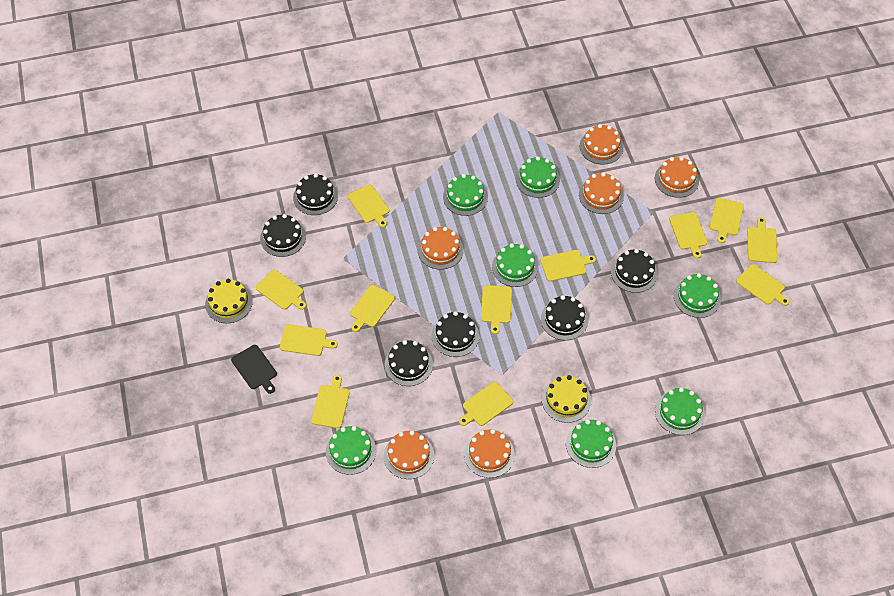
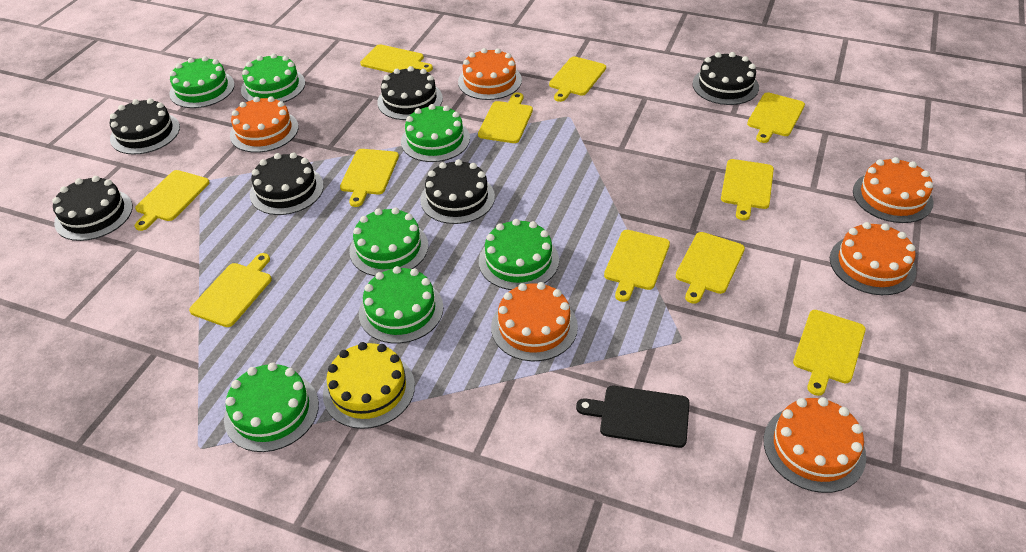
yellow cake: [205,279,253,323] [542,375,591,423] = 2 -> [323,342,415,429] = 1
yellow cutting board: [256,270,306,310] [280,324,338,356] [311,375,350,428] [348,185,389,228] [350,285,395,332] [459,382,513,426] [481,285,512,334] [540,250,596,281] [669,212,707,258] [710,198,744,243] [736,264,790,306] [747,217,777,263] = 12 -> [135,170,210,231] [189,253,272,327] [340,149,399,207] [360,44,433,73] [478,93,533,143] [549,56,606,102] [604,230,670,302] [676,232,745,304] [721,159,774,220] [747,92,805,143] [793,310,866,396] = 11

